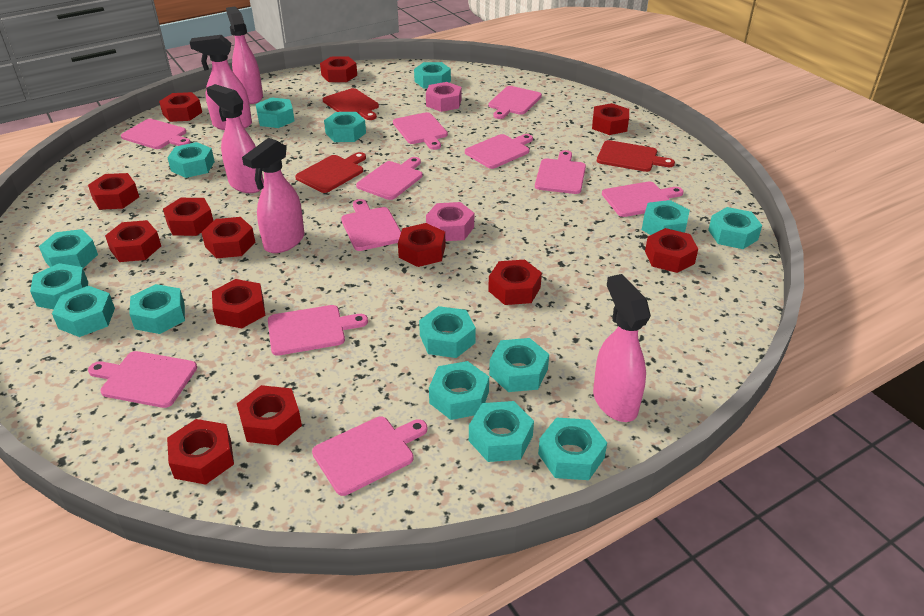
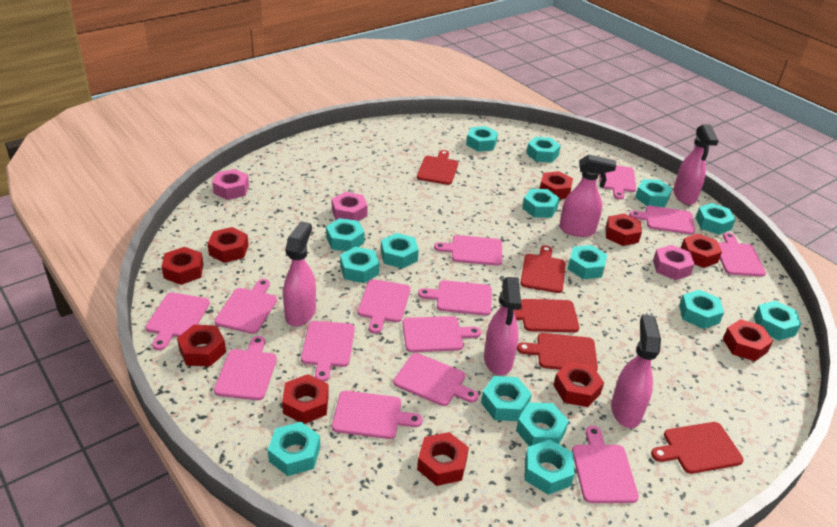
pink cutting board: [88,351,197,408] [121,119,191,149] [268,305,368,356] [312,417,427,496] [341,199,401,251] [356,157,423,200] [393,112,448,150] [465,134,533,169] [489,86,542,119] [535,150,586,194] [602,181,684,217] = 11 -> [146,292,210,350] [214,279,277,334] [214,336,277,400] [301,321,355,382] [332,391,422,439] [358,279,410,334] [393,353,479,406] [402,316,481,352] [418,280,492,316] [434,235,502,266] [572,426,639,503] [599,166,636,200] [629,206,695,235] [718,233,766,277] = 14
pink nut: [426,82,462,112] [426,202,474,241] = 2 -> [212,169,249,200] [332,192,368,221] [653,245,694,280] = 3
red cutting board: [295,152,366,193] [323,88,379,120] [597,140,675,172] = 3 -> [417,150,458,185] [514,299,579,332] [517,333,598,371] [520,245,565,293] [651,422,744,474] = 5
red nut: [88,173,139,210] [105,220,161,262] [159,92,202,122] [163,198,213,236] [167,419,234,485] [201,217,255,259] [212,279,265,328] [237,385,302,445] [320,56,357,82] [398,223,445,267] [488,260,542,305] [592,103,629,135] [645,228,698,273] = 13 -> [161,247,203,285] [177,325,226,367] [207,227,249,263] [282,374,329,424] [417,432,469,486] [540,171,573,199] [553,361,604,407] [606,214,642,246] [681,234,722,268] [723,319,773,361] = 10

